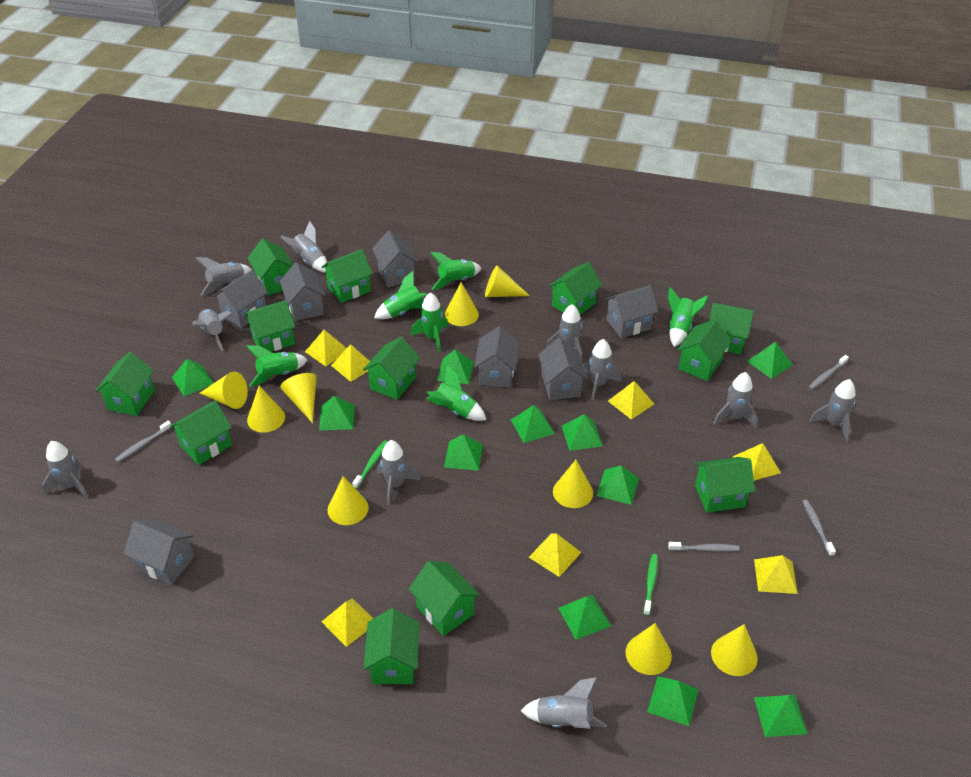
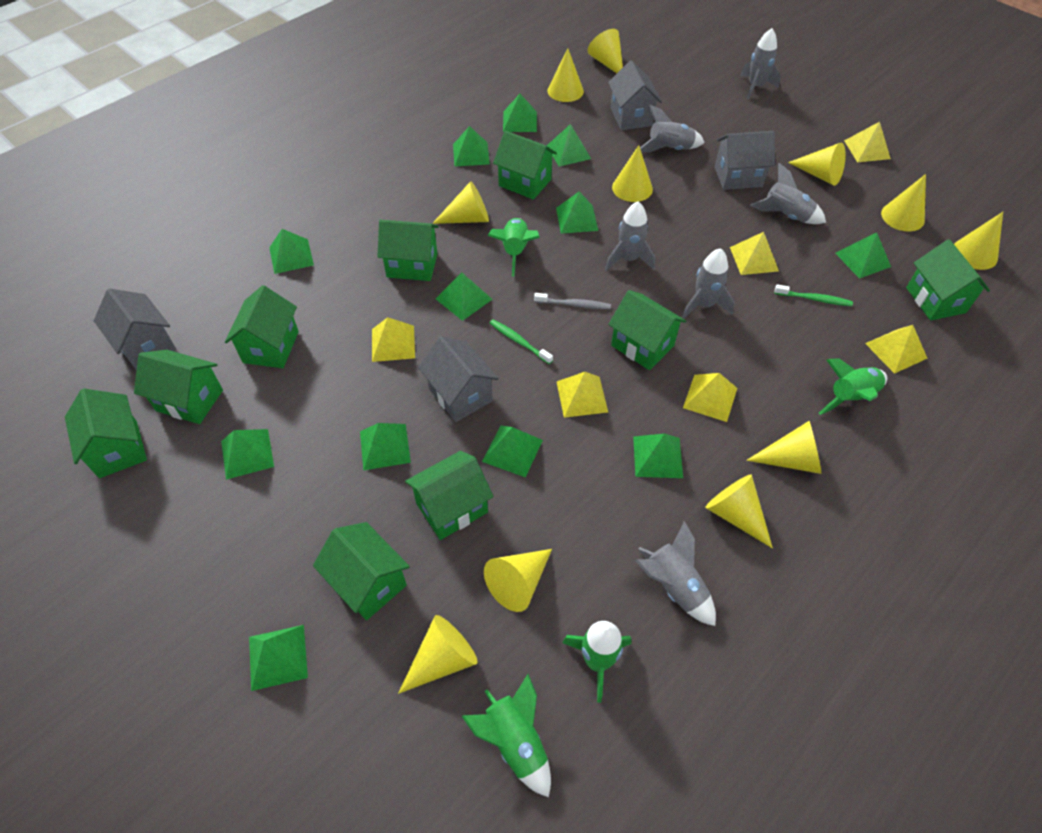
green house: [95,352,155,416] [170,401,232,465] [244,300,295,352] [247,239,293,296] [322,249,373,303] [363,337,420,400] [363,608,420,684] [409,561,480,636] [548,262,602,315] [677,319,731,381] [695,457,755,513] [709,303,754,354] = 12 -> [65,388,147,478] [134,350,223,424] [225,285,299,368] [313,522,410,620] [377,220,438,281] [405,451,493,540] [493,131,557,200] [608,290,686,370] [906,239,990,321] = 9
green pyramid: [172,359,214,396] [319,396,355,430] [437,350,474,384] [444,434,483,471] [511,405,555,443] [558,595,611,640] [562,414,603,451] [596,465,639,505] [647,676,699,726] [747,342,792,379] [754,695,808,737] = 11 -> [221,429,274,480] [249,625,308,691] [269,229,314,274] [360,423,411,471] [436,272,492,321] [453,126,490,166] [482,425,543,477] [503,94,537,132] [547,124,591,166] [556,192,598,233] [633,433,683,478] [835,232,891,279] = 12
green rocket: [246,345,308,387] [374,271,427,319] [411,292,448,352] [426,366,486,421] [430,252,481,290] [668,287,708,347] = 6 -> [462,674,551,797] [488,218,540,277] [562,621,632,703] [819,358,887,415] = 4
grey house: [123,519,194,585] [213,270,268,328] [280,262,326,321] [372,230,418,287] [474,326,520,388] [538,338,588,400] [605,285,658,338] = 7 -> [94,289,176,371] [418,336,499,422] [608,60,662,130] [715,131,775,190] = 4
grey rocket: [42,441,88,498] [192,309,232,351] [195,257,252,295] [281,221,327,273] [377,440,420,505] [521,677,607,729] [546,304,582,359] [583,339,621,400] [713,372,758,428] [809,379,856,442] = 10 -> [605,201,655,271] [635,521,716,626] [640,105,705,153] [682,248,735,319] [740,28,781,100] [750,163,826,224] = 6
grey toothbrush: [115,421,172,462] [668,542,740,552] [802,500,836,556] [809,355,849,389] = 4 -> [534,293,611,309] = 1
yellow cone: [200,372,248,409] [247,386,285,433] [280,373,317,423] [327,476,369,525] [445,282,479,326] [485,266,530,297] [553,460,593,508] [626,623,672,675] [711,624,758,676] = 9 -> [398,615,478,694] [432,181,489,224] [484,549,552,612] [547,48,584,102] [588,29,623,73] [612,145,653,202] [705,474,773,548] [746,421,822,474] [788,143,846,186] [881,174,926,231] [954,212,1003,270] = 11
yellow pyramid: [305,330,347,367] [322,598,374,647] [331,344,370,382] [529,533,581,577] [608,381,654,420] [733,443,781,481] [754,555,798,594] = 7 -> [372,317,415,362] [557,372,608,418] [683,373,737,422] [730,232,779,275] [844,122,891,162] [865,325,928,374] = 6

